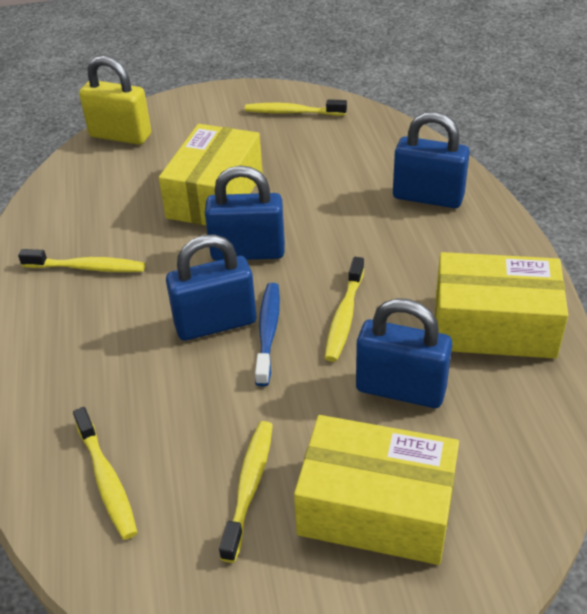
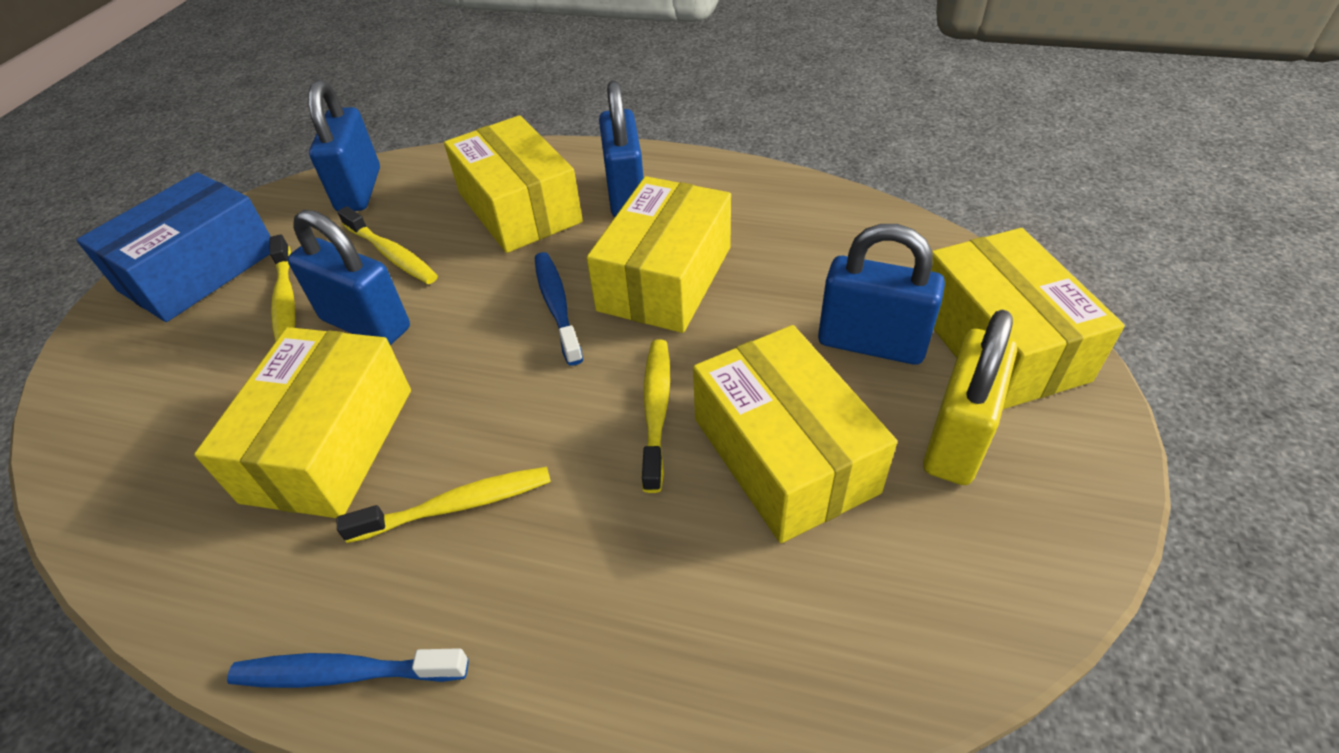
blue box: none = 0 -> [76,172,271,322] = 1
blue toothbrush: [255,283,280,387] = 1 -> [227,648,468,688] [535,252,583,366] = 2
yellow box: [159,124,263,225] [294,415,459,565] [435,252,568,359] = 3 -> [194,327,411,518] [444,115,583,253] [587,176,731,333] [693,325,897,543] [931,228,1125,409] = 5
yellow toothbrush: [18,249,145,272] [73,407,138,540] [219,421,273,563] [245,99,347,116] [325,257,364,362] = 5 -> [270,234,295,342] [336,467,551,543] [337,206,438,284] [642,339,670,493] = 4

